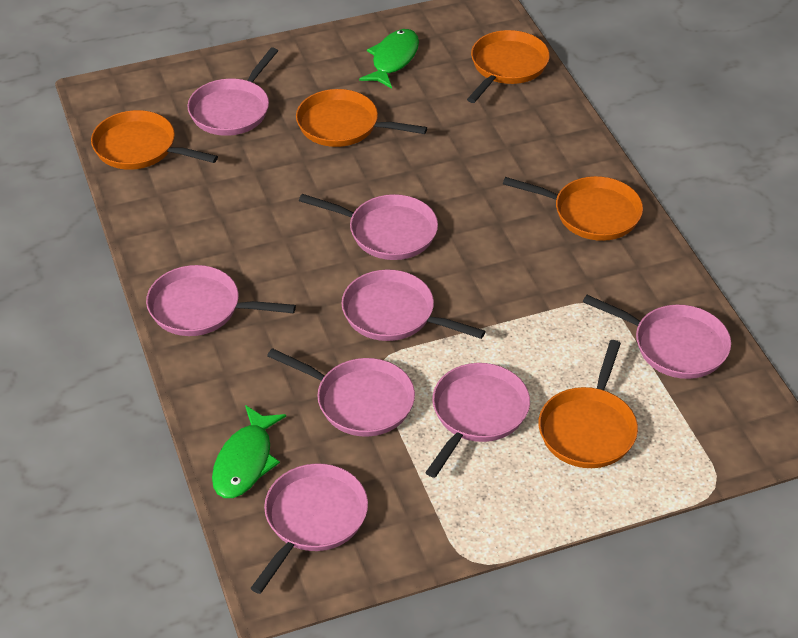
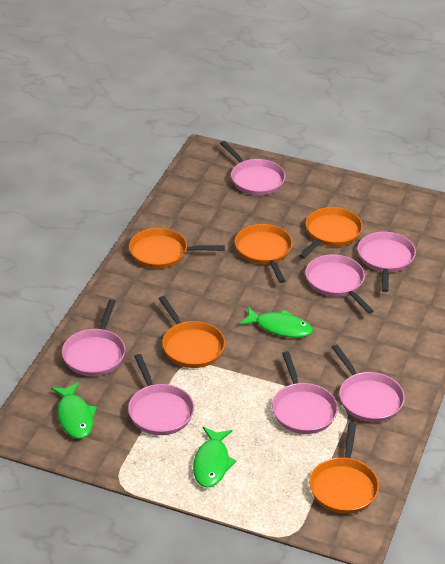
green fish: [212,405,286,498] [359,29,419,89] = 2 -> [51,382,97,439] [193,427,237,488] [239,307,313,338] = 3
pink pan: [146,265,296,336] [187,47,278,136] [250,463,368,594] [267,348,415,437] [299,194,438,260] [341,269,485,341] [425,363,530,478] [583,295,731,379] = 8 -> [62,299,125,376] [128,354,194,435] [220,141,286,195] [272,351,338,434] [305,254,374,314] [332,344,405,422] [358,232,416,292] = 7

